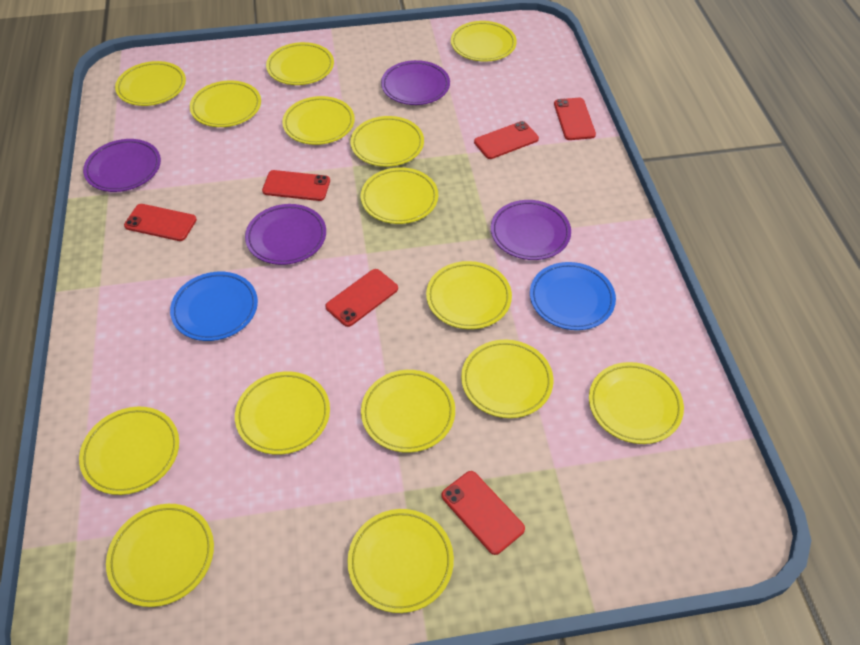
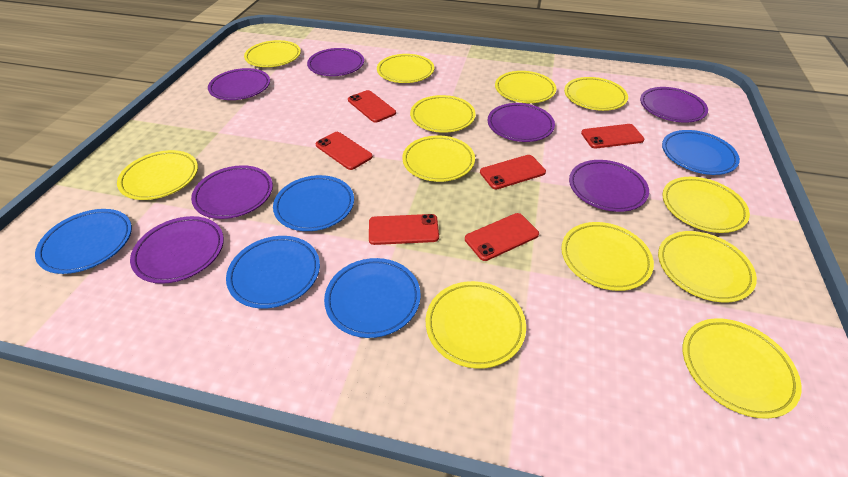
blue plate: [170,272,258,341] [530,262,616,330] = 2 -> [35,209,132,274] [226,236,320,309] [273,175,354,231] [324,258,421,338] [662,130,740,175] = 5
purple plate: [83,139,161,192] [245,204,326,265] [381,60,450,105] [491,200,571,260] = 4 -> [130,216,224,284] [191,165,273,219] [208,68,270,100] [307,48,364,76] [488,103,555,142] [569,160,649,212] [640,87,708,123] = 7
yellow plate: [79,407,179,495] [106,504,214,607] [115,61,186,106] [190,80,261,127] [235,371,330,455] [266,42,334,85] [282,96,355,145] [347,509,454,613] [351,116,424,167] [361,167,438,224] [361,370,455,453] [426,261,512,329] [451,21,517,62] [461,340,554,418] [589,362,684,444] = 15 -> [117,150,198,200] [244,40,301,67] [377,54,434,83] [402,135,475,182] [410,95,476,133] [426,281,526,369] [495,71,556,103] [561,222,654,291] [564,77,628,111] [658,231,757,302] [662,177,750,233] [683,318,802,419] = 12

